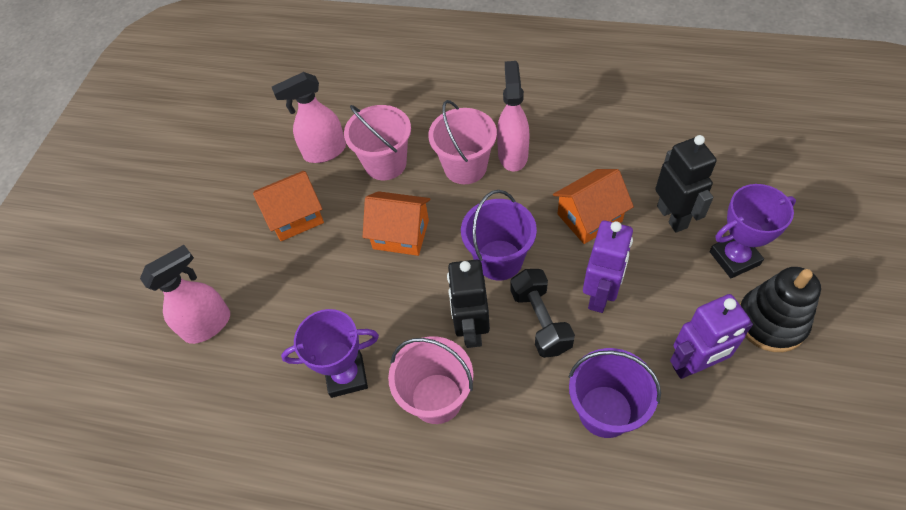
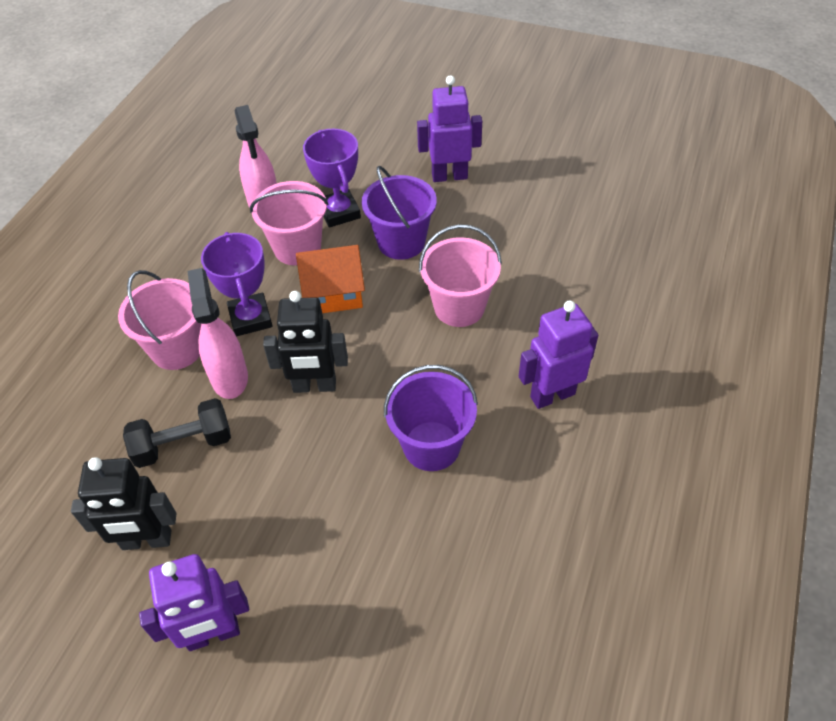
black stacking toy: [740,267,821,352] = 1 -> none = 0
orange house: [253,171,324,241] [363,191,431,256] [553,169,634,244] = 3 -> [296,245,365,313] = 1
pink spray bottle: [140,245,230,344] [272,72,346,163] [497,61,529,172] = 3 -> [188,268,248,399] [235,105,277,208] = 2
purple robot: [583,220,633,313] [670,294,753,379] = 2 -> [139,554,249,651] [417,75,482,182] [519,301,598,409] = 3

